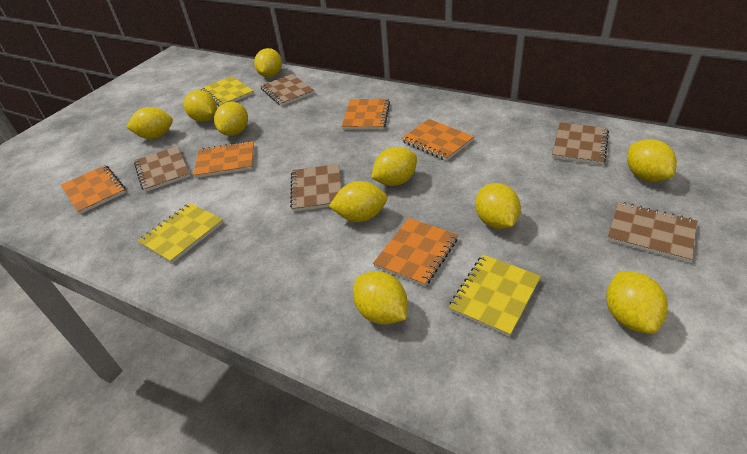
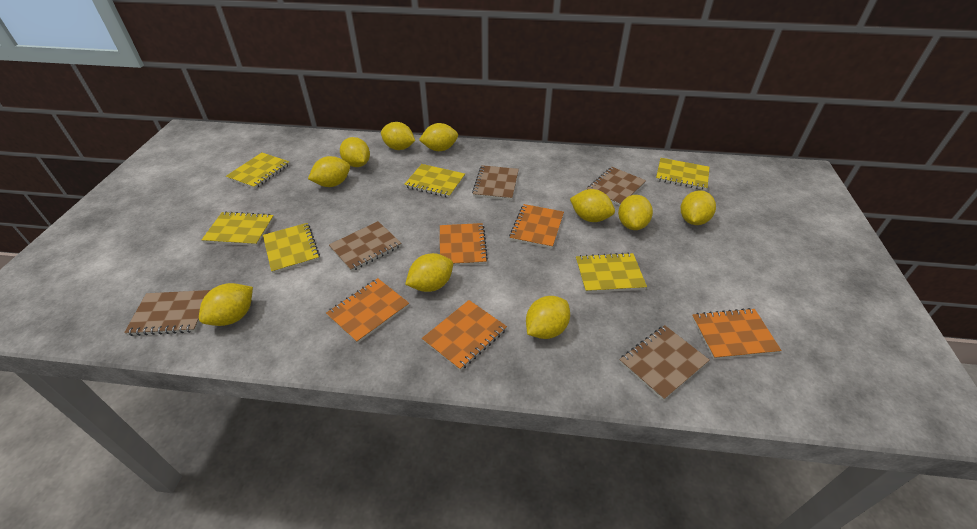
yellow notebook: [138,203,224,263] [200,76,254,106] [449,255,541,337] = 3 -> [202,211,274,246] [226,153,290,189] [263,223,320,273] [404,164,465,198] [576,252,647,293] [656,158,710,190] = 6

